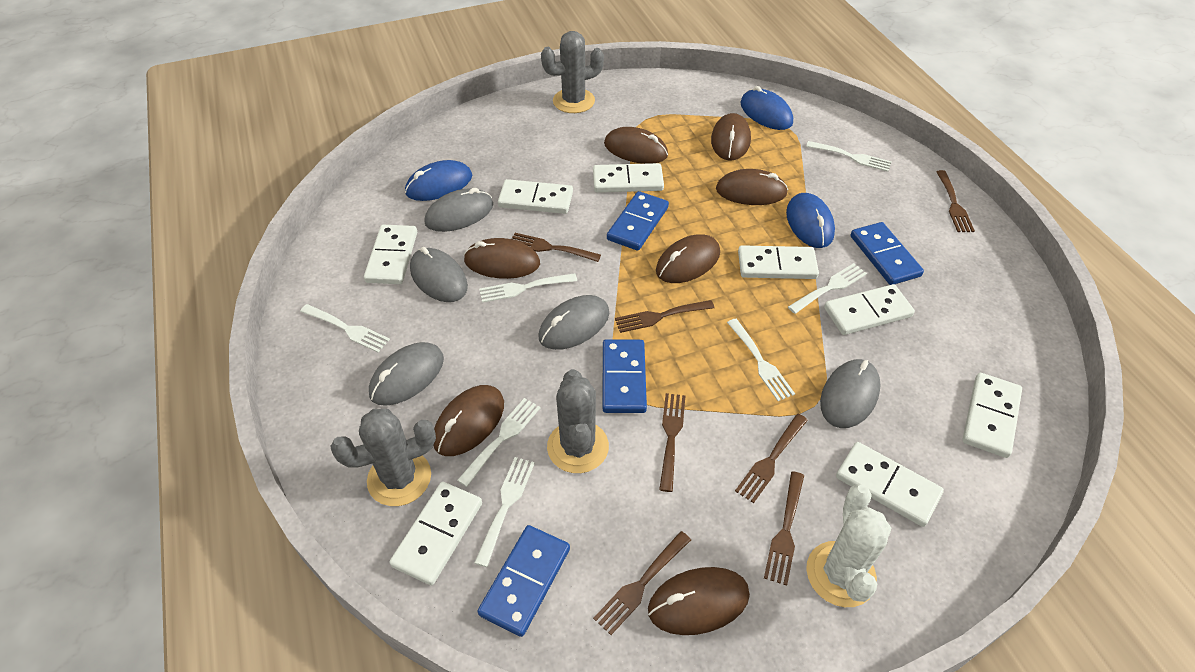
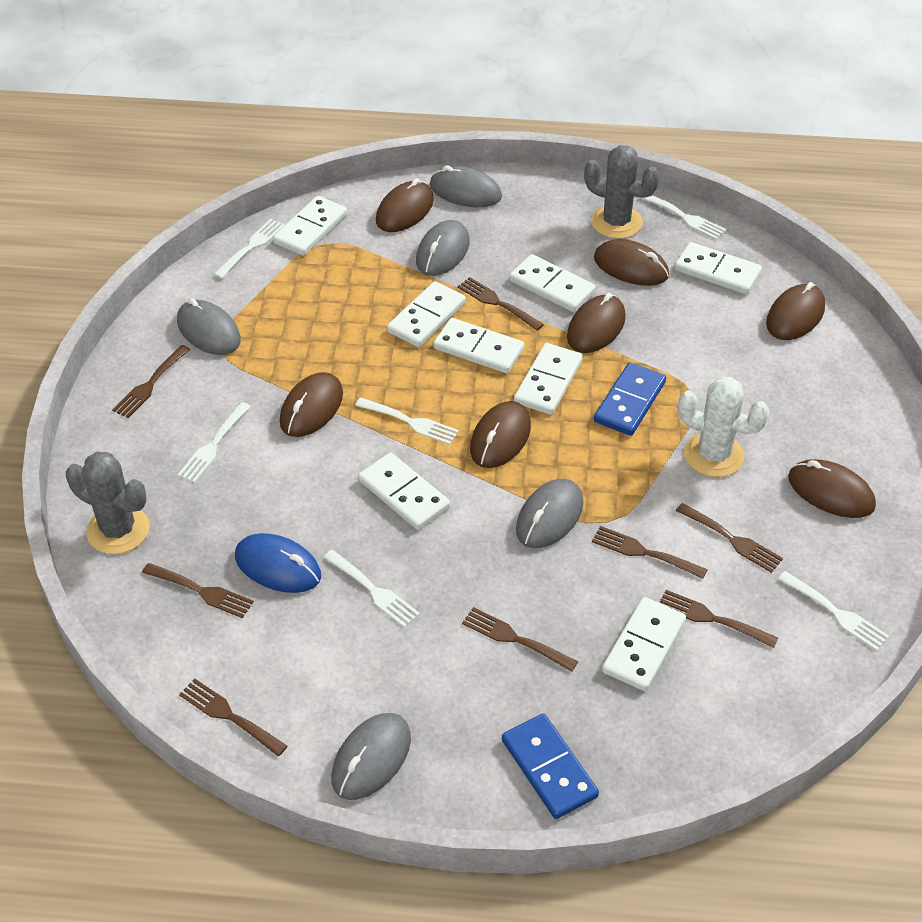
blue domino: [477,525,570,637] [603,339,647,413] [607,191,669,251] [850,222,924,285] = 4 -> [502,714,599,819] [594,362,666,436] = 2
blue mouse: [405,160,472,201] [740,86,793,130] [786,193,835,248] = 3 -> [235,533,321,593] = 1
brown fork: [512,233,601,262] [593,531,691,635] [615,300,714,333] [659,393,685,492] [735,414,808,503] [764,471,804,586] [936,170,975,232] = 7 -> [112,345,190,418] [142,563,254,618] [179,679,287,756] [458,277,544,331] [462,607,578,672] [592,526,708,579] [660,590,778,648] [676,503,783,573] = 8
grey cactus: [330,409,436,506] [541,31,604,113] [547,369,609,473] = 3 -> [66,452,150,554] [584,145,660,239] = 2
white fork: [300,304,390,352] [457,398,541,487] [474,457,535,567] [479,273,577,303] [727,319,795,401] [788,263,867,314] [806,141,892,172] = 7 -> [178,402,251,483] [214,219,285,279] [323,550,420,628] [355,397,459,445] [639,195,726,240] [778,571,889,651] = 6

